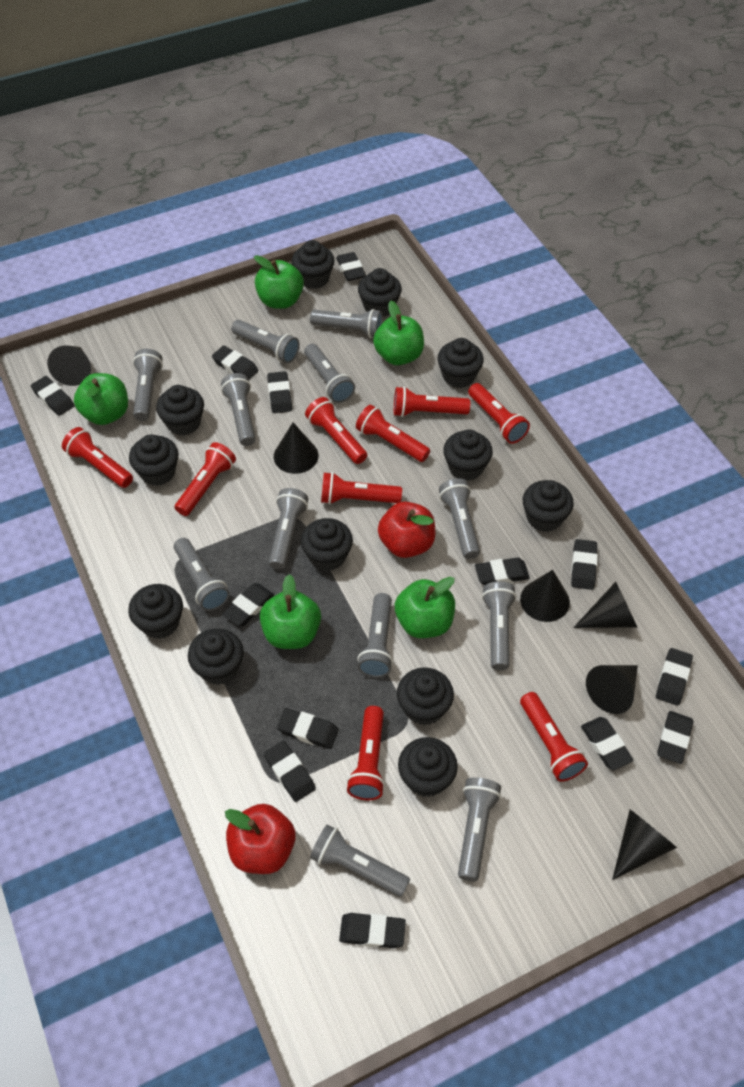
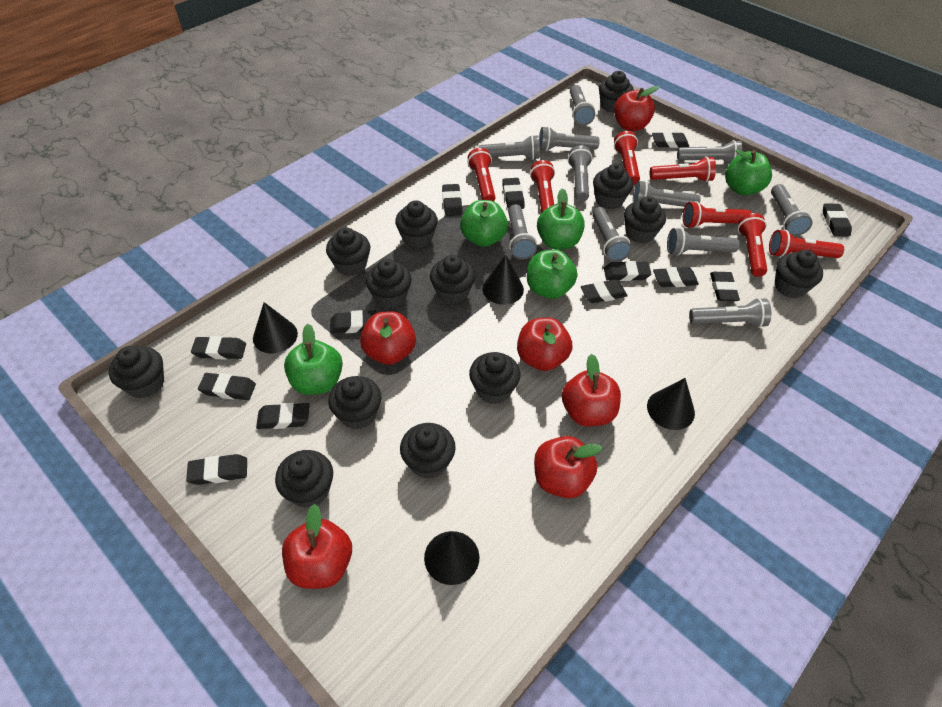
black cone: [47,346,91,386] [274,422,318,474] [520,570,570,622] [573,582,637,628] [586,665,638,714] [612,810,677,880] = 6 -> [253,302,298,353] [424,531,479,585] [482,255,524,305] [647,378,695,430] = 4
black cupcake: [128,584,183,639] [129,434,179,486] [156,385,204,435] [188,628,244,685] [292,240,335,289] [301,518,353,571] [358,268,402,317] [397,667,454,725] [398,737,458,797] [437,338,484,388] [443,430,493,481] [523,480,574,532] = 12 -> [108,346,164,398] [275,450,333,508] [326,227,370,276] [328,376,381,430] [366,259,412,308] [395,200,438,248] [400,423,456,479] [430,255,475,304] [469,352,520,404] [593,164,633,209] [599,71,633,113] [624,196,666,243] [775,250,823,298] = 13
grey flashlight: [133,349,163,421] [174,538,230,611] [221,373,256,446] [231,320,300,363] [269,488,308,570] [304,344,355,403] [310,309,383,338] [310,824,410,897] [357,593,393,678] [439,478,480,559] [458,777,501,881] [482,581,517,670] = 12 -> [479,135,540,160] [508,204,537,259] [539,126,600,151] [568,145,593,202] [570,85,595,126] [592,207,632,262] [633,181,701,207] [667,228,740,255] [677,140,742,164] [689,298,771,328] [771,184,813,236] = 11
red apple: [225,804,295,874] [378,502,435,558] = 2 -> [282,504,352,589] [360,311,416,365] [517,318,573,371] [534,436,602,499] [562,354,621,427] [614,86,659,131] = 6
red flashlight: [62,427,133,488] [175,442,236,516] [305,397,367,464] [321,472,402,504] [347,706,385,800] [356,405,430,462] [394,387,470,417] [468,383,530,444] [520,692,588,782] = 9 -> [468,148,496,201] [530,160,555,213] [614,131,640,185] [650,156,716,182] [683,201,752,228] [738,213,767,277] [769,230,844,258] = 7

